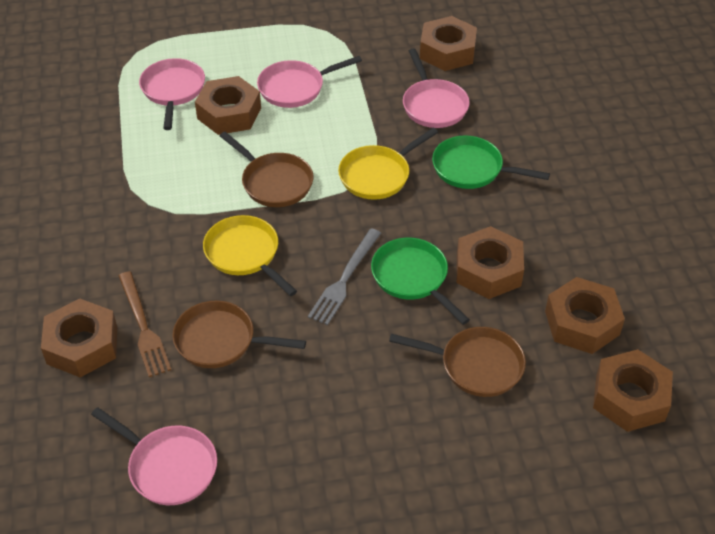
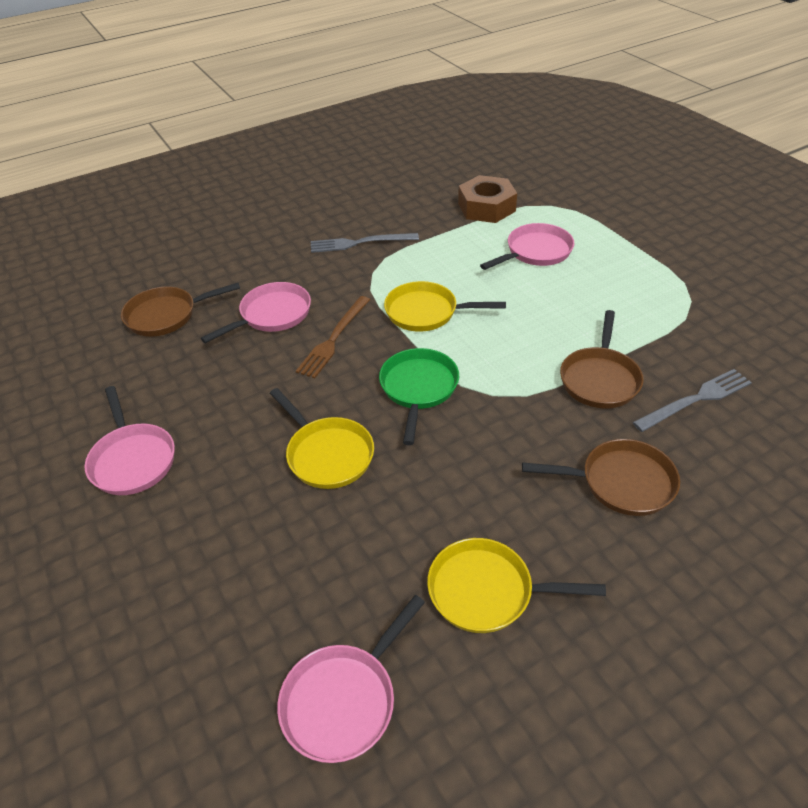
brown nut: [41,298,117,378] [195,76,261,135] [420,16,477,71] [456,226,524,299] [545,277,625,354] [593,349,673,432] = 6 -> [458,175,517,223] = 1
green pan: [371,238,470,325] [432,135,550,189] = 2 -> [379,348,459,445] = 1
grey fork: [308,228,381,325] = 1 -> [311,233,419,253] [632,369,752,432] = 2
yellow pan: [203,215,297,296] [338,128,438,200] = 2 -> [270,388,374,489] [384,281,506,332] [427,538,606,633] = 3

